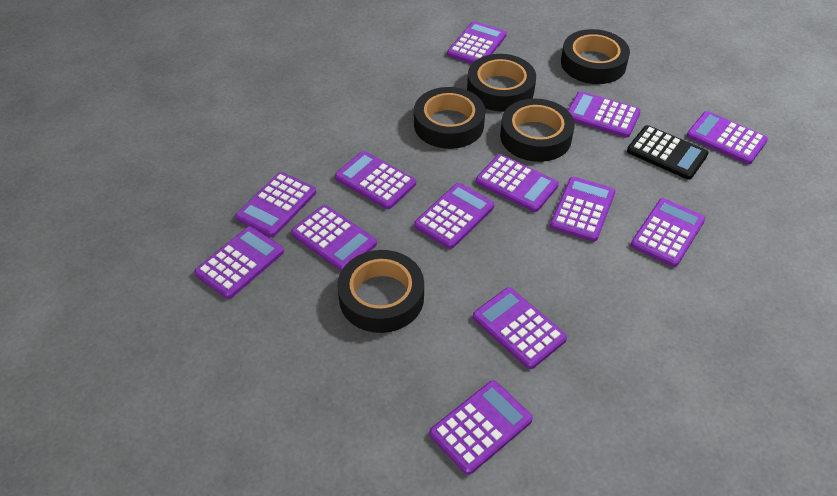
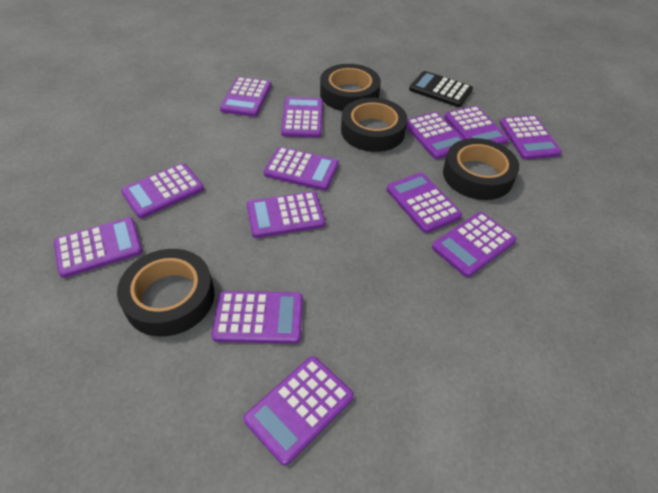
black tape: [337,250,424,333] [414,87,485,149] [467,54,536,112] [500,99,575,162] [561,29,630,84] = 5 -> [117,249,215,336] [320,64,381,111] [341,98,408,152] [443,138,519,200] = 4

